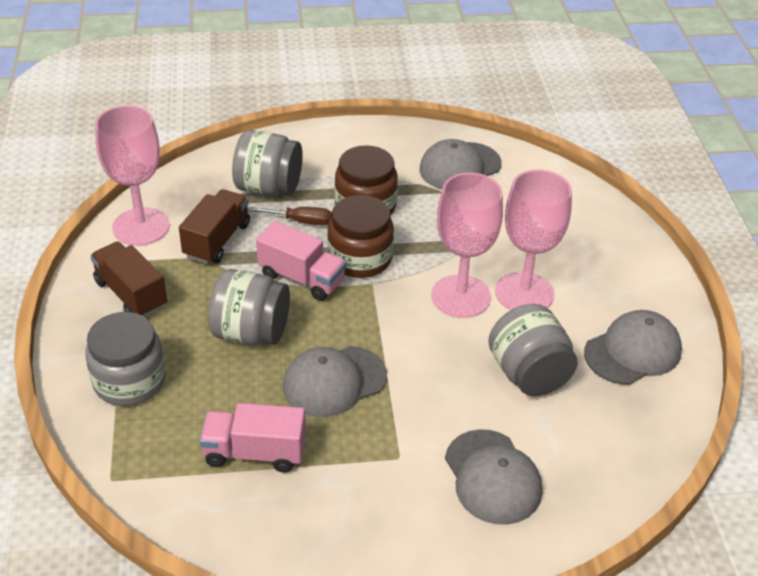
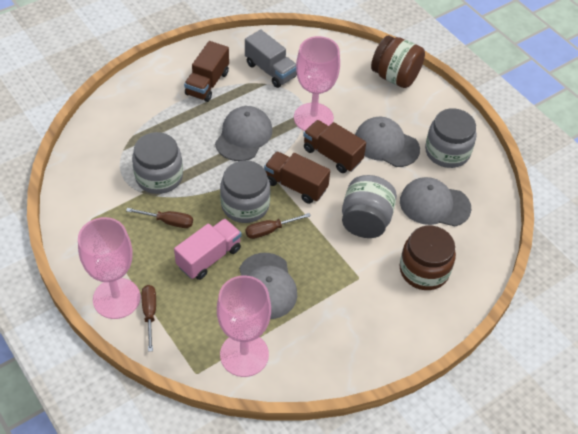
brown screwdriver: [247,207,332,225] = 1 -> [126,208,193,228] [142,285,156,352] [245,213,311,239] = 3
brown truck: [90,242,167,317] [179,189,250,264] = 2 -> [184,41,229,102] [264,151,330,204] [303,120,366,173] = 3
grey truck: none = 0 -> [245,30,297,88] = 1
pink truck: [199,403,306,473] [256,221,346,301] = 2 -> [174,218,241,280] = 1

